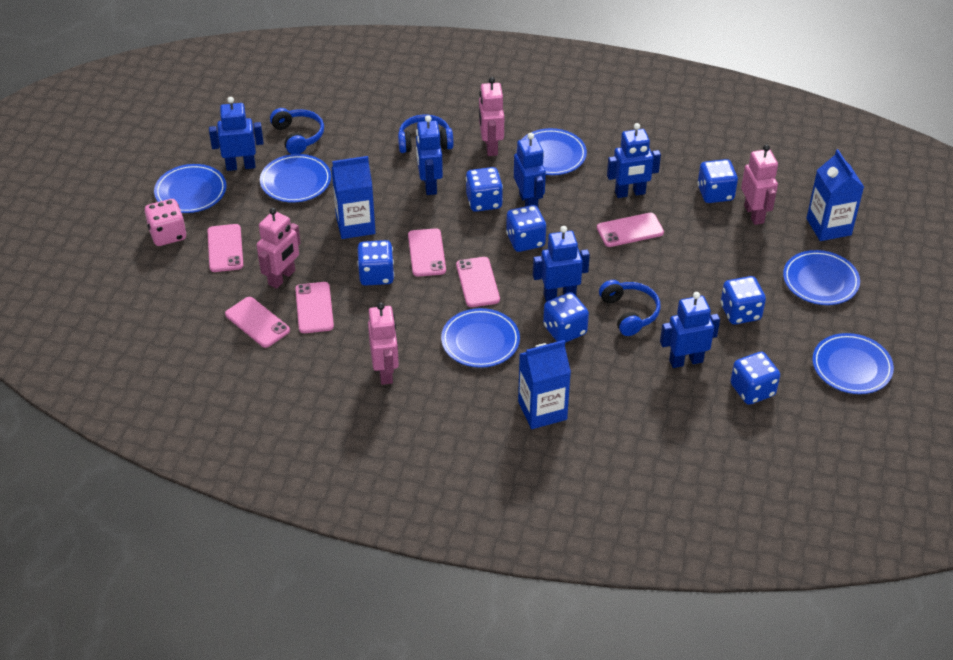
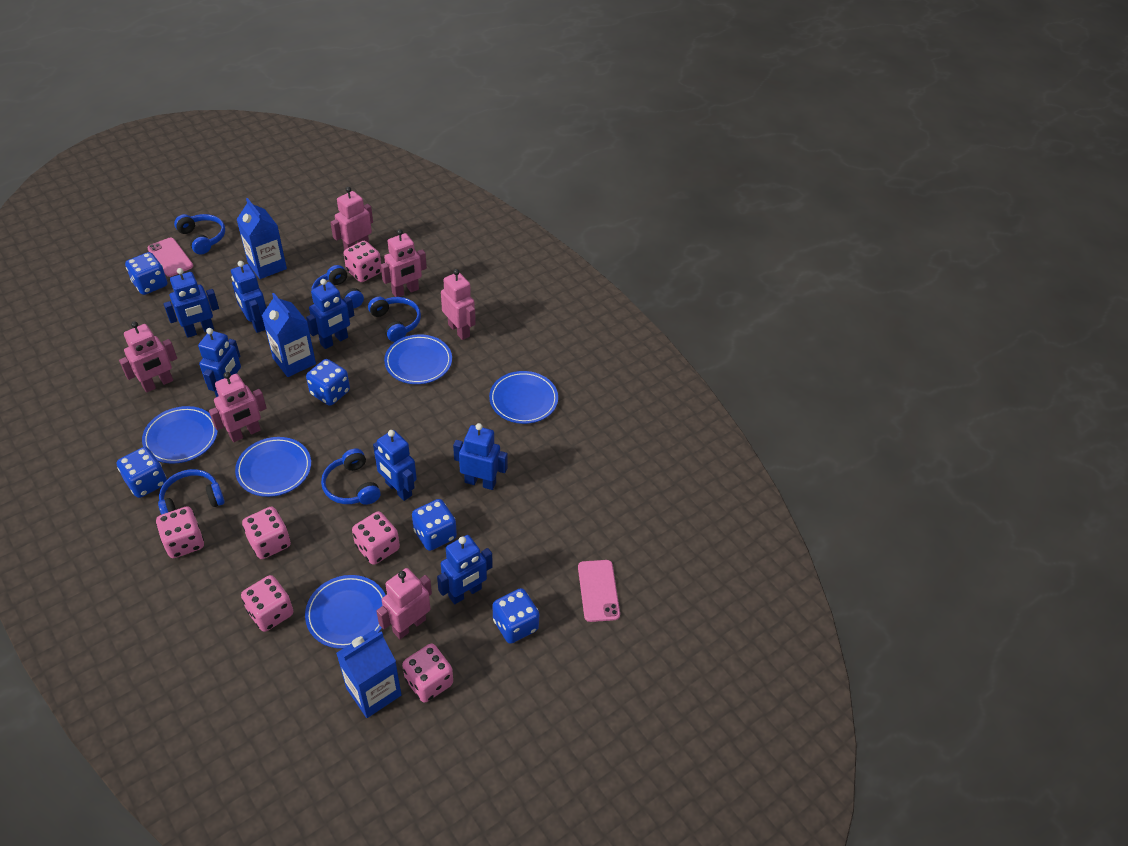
blue dice: [358,240,394,286] [466,167,503,212] [506,205,546,252] [543,292,589,343] [698,159,738,203] [721,276,766,324] [730,352,780,405] = 7 -> [117,447,167,498] [125,252,167,295] [306,359,350,406] [412,499,457,551] [493,588,540,644] = 5
blue headphones: [270,108,324,154] [398,114,454,153] [599,280,661,336] = 3 -> [158,469,225,515] [174,214,225,255] [312,265,364,309] [321,449,381,505] [368,297,421,342] = 5
blue plate: [154,164,226,213] [260,154,331,203] [441,308,520,368] [521,128,587,175] [783,250,860,305] [812,333,894,394] = 6 -> [142,406,218,464] [235,437,311,497] [305,575,386,649] [384,334,452,384] [489,371,558,424] = 5
blue robot: [209,97,264,171] [416,115,443,195] [514,133,546,207] [533,226,590,301] [607,123,661,198] [660,292,720,368] = 6 -> [163,268,219,338] [198,328,241,397] [231,261,266,333] [306,279,354,349] [373,430,417,501] [437,535,492,604] [453,423,508,490] = 7
pink dice: [145,199,186,246] = 1 -> [156,506,204,558] [241,575,293,632] [242,507,291,559] [344,241,381,282] [352,511,400,565] [402,644,453,703] = 6
pink phone: [207,224,243,272] [225,297,290,348] [295,282,334,333] [408,228,446,277] [456,257,500,307] [597,213,664,247] = 6 -> [147,238,193,277] [578,560,620,622] = 2
pink robot: [257,208,301,289] [368,303,399,385] [479,77,504,156] [741,145,778,225] = 4 -> [119,321,177,392] [209,372,267,442] [331,187,373,250] [376,568,432,639] [381,229,427,297] [441,269,476,340] = 6

